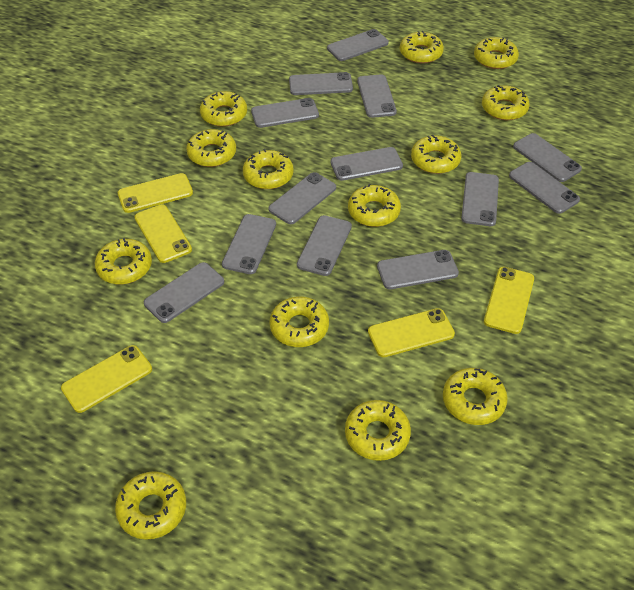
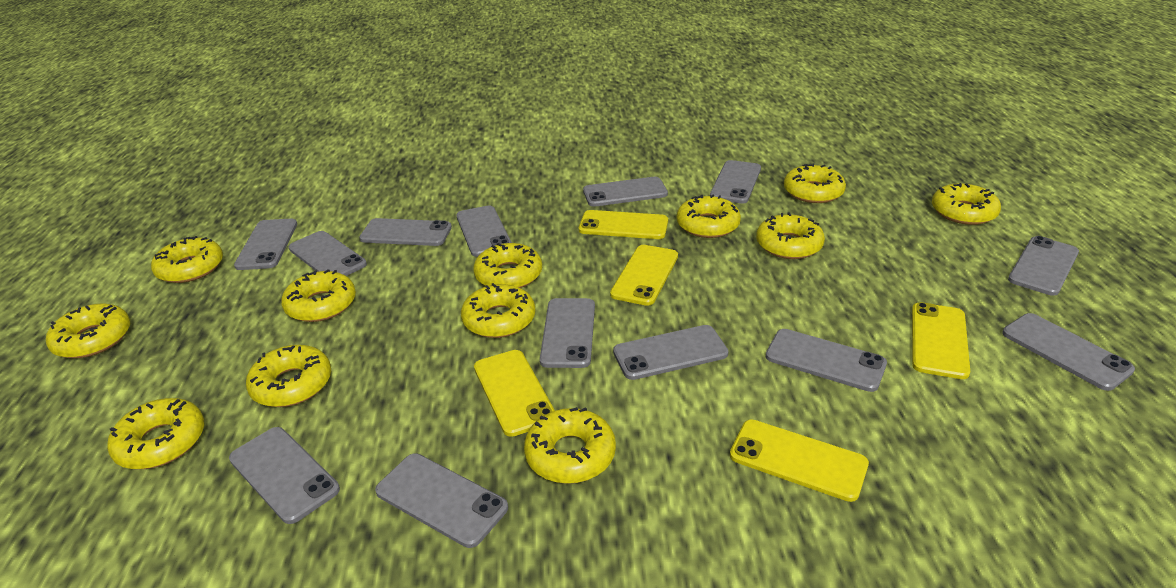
yellow donut: [95,238,152,284] [115,471,186,540] [186,129,236,167] [200,91,247,127] [243,149,294,189] [270,296,329,347] [345,400,411,461] [348,184,401,227] [400,31,444,64] [411,135,461,174] [443,368,508,425] [474,37,519,69] [482,85,530,120] = 13 -> [46,303,130,358] [107,398,204,469] [151,236,223,283] [246,345,331,407] [281,269,356,322] [461,283,536,338] [473,243,542,288] [524,407,616,484] [677,195,741,238] [756,212,825,259] [784,163,846,203] [932,183,1001,225] = 12

